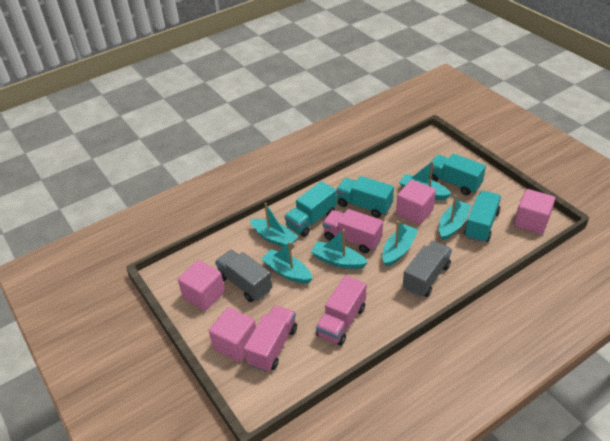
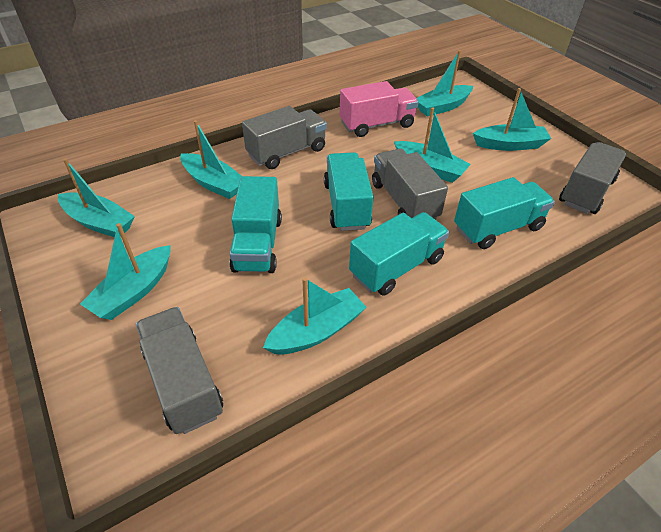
grey truck: [215,250,272,302] [403,241,452,297] = 2 -> [136,307,223,434] [242,106,327,169] [372,148,448,220] [559,142,626,214] = 4
pink cube: [178,260,225,311] [209,307,256,362] [396,180,436,225] [514,189,555,234] = 4 -> none = 0
pink truck: [244,305,297,372] [316,275,366,346] [323,209,383,253] = 3 -> [340,81,418,137] = 1
turquoise boat: [250,203,298,247] [261,242,313,284] [311,229,368,269] [382,221,418,267] [399,161,451,200] [439,195,471,240] = 6 -> [58,158,135,237] [80,223,171,320] [180,120,241,199] [263,277,367,355] [394,107,471,183] [417,50,473,116] [473,88,552,151] = 7

